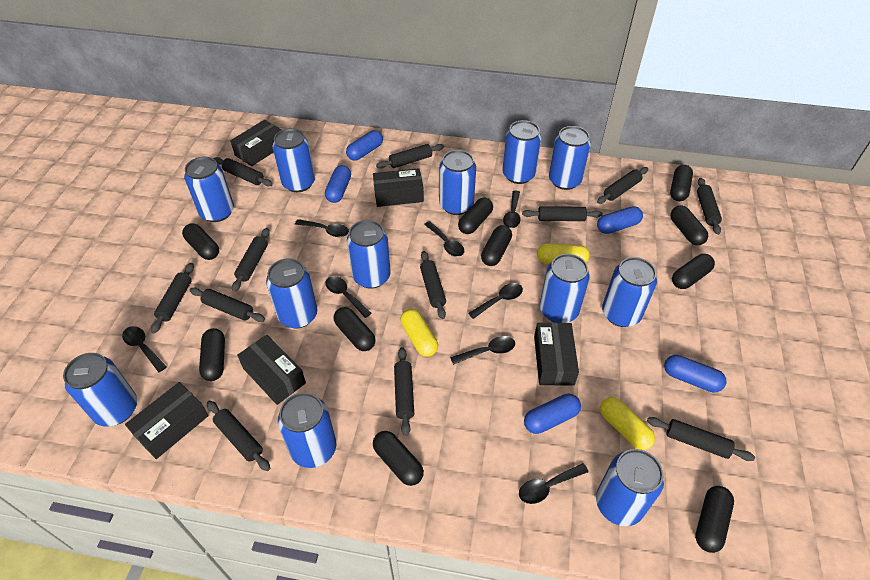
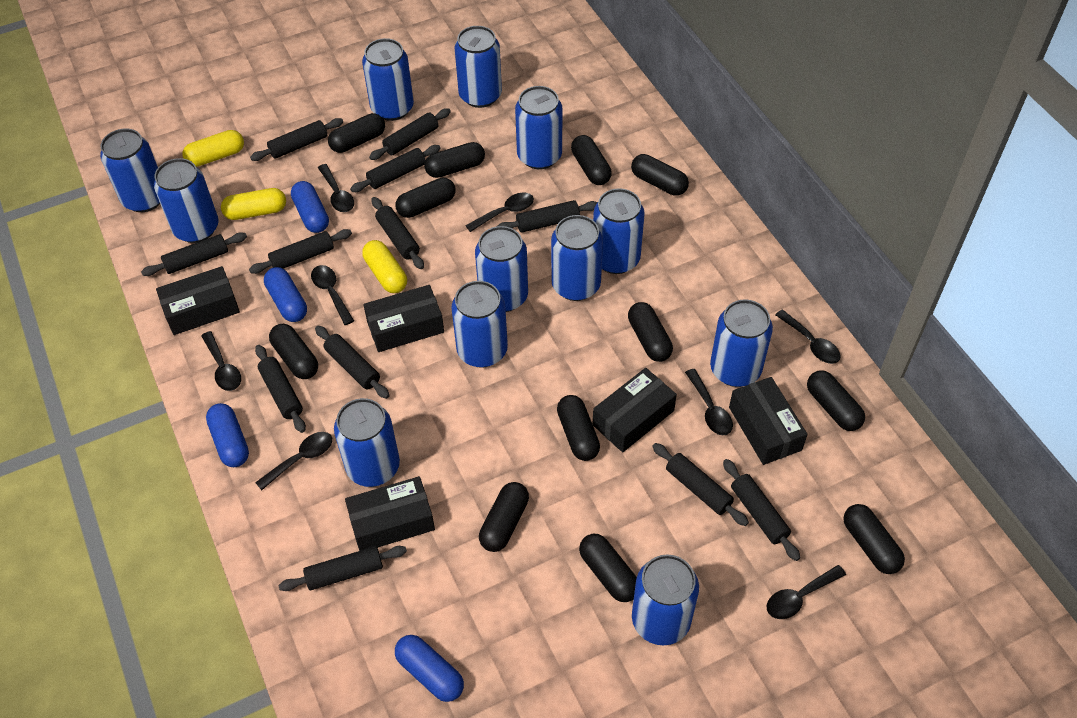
black capsule: [182,223,219,260] [199,328,225,381] [334,307,376,351] [373,431,424,486] [458,198,493,234] [481,225,512,266] [670,165,693,201] [670,205,708,246] [672,254,715,289] [695,486,734,553] = 10 -> [269,324,318,379] [328,113,385,153] [395,178,456,218] [424,142,485,178] [479,482,529,552] [557,395,600,461] [571,135,612,185] [579,534,637,602] [628,302,673,362] [631,154,689,196] [807,370,865,431] [843,504,905,574] = 12
blue capsule: [325,165,351,203] [346,130,383,161] [524,394,581,434] [597,206,643,234] [664,355,727,393] = 5 -> [206,403,249,467] [264,267,307,322] [291,181,329,233] [395,635,464,702] = 4

